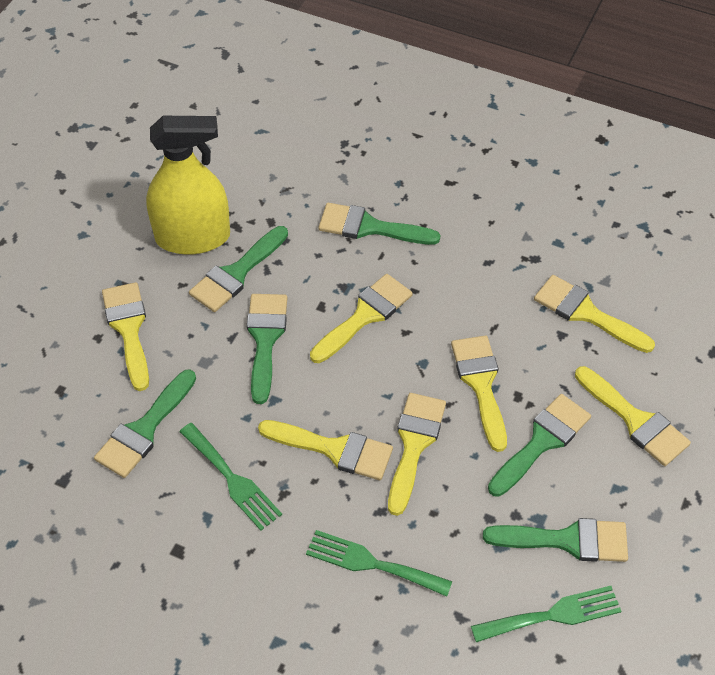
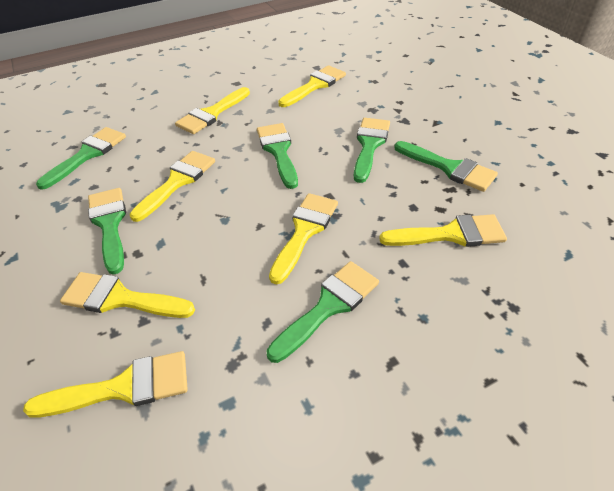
green fork: [180,423,282,530] [306,530,452,597] [471,586,622,642] = 3 -> none = 0
yellow spray bottle: [146,116,230,255] = 1 -> none = 0

